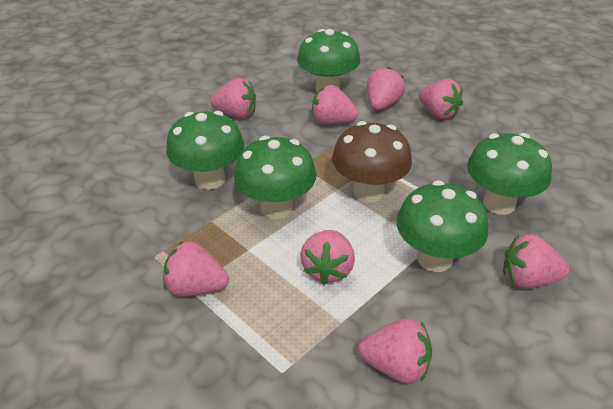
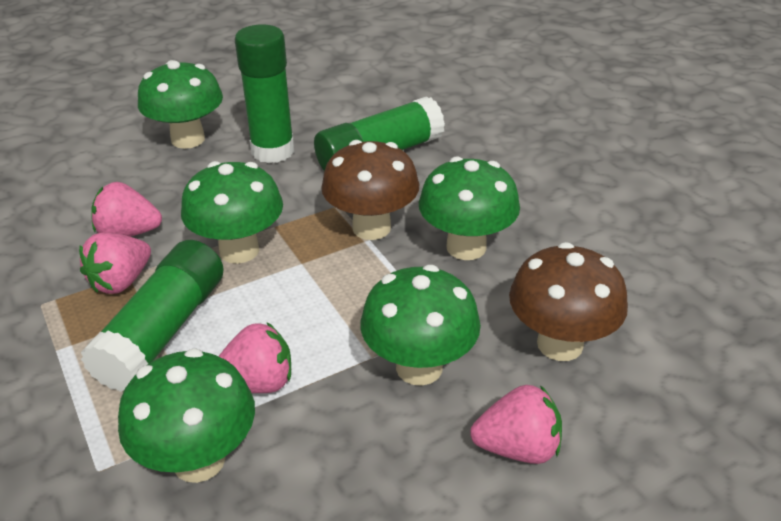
brown mushroom: [332,121,412,202] = 1 -> [321,140,419,240] [509,242,628,361] = 2
green glue stick: none = 0 -> [81,240,224,392] [235,24,294,163] [314,96,445,171] = 3
pink strawberry: [163,241,229,297] [211,78,256,118] [300,230,355,285] [312,85,359,125] [358,318,432,384] [367,67,405,110] [419,79,463,119] [503,234,570,289] = 8 -> [79,232,151,294] [91,182,162,237] [219,322,291,393] [470,385,562,464] = 4

